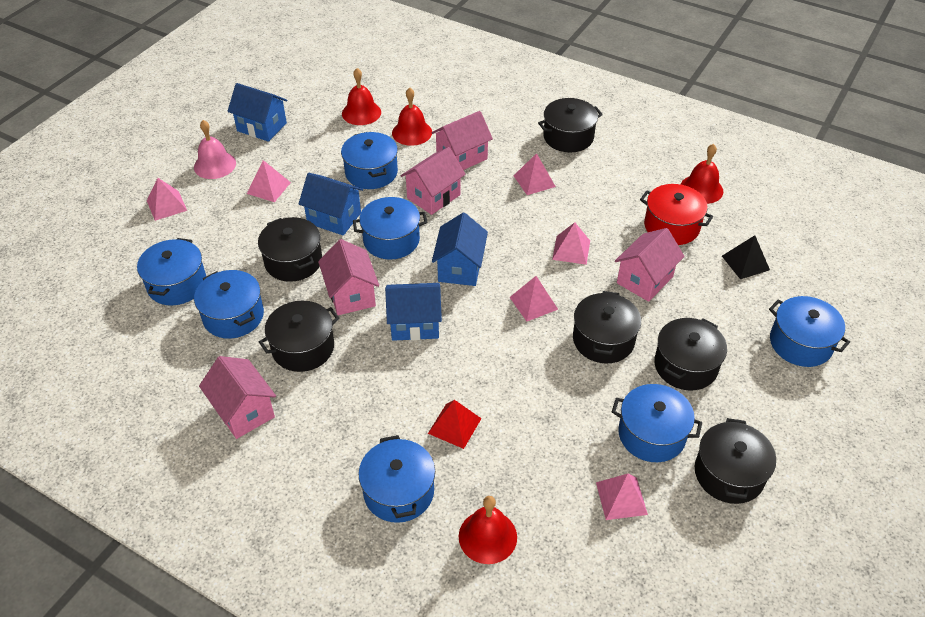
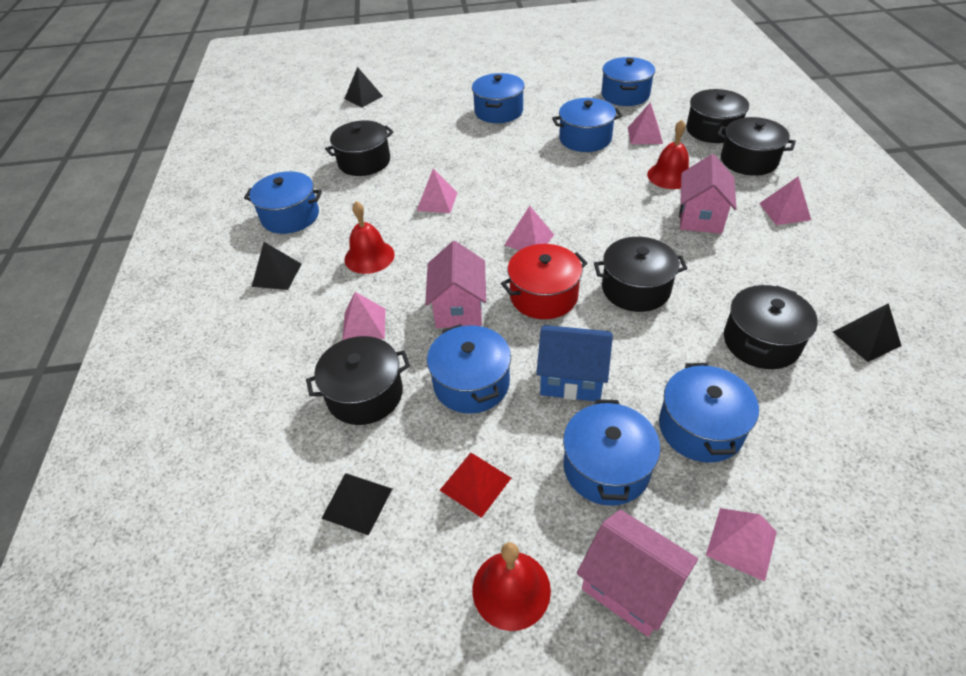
black pyramid: [722,235,770,279] = 1 -> [252,242,302,290] [321,474,392,536] [344,67,383,107] [833,303,901,362] = 4
blue house: [227,83,287,142] [299,173,363,236] [385,283,442,341] [432,213,488,286] = 4 -> [536,325,613,401] = 1
pink bell: [194,120,236,179] = 1 -> none = 0
pink house: [199,356,276,439] [318,239,379,315] [401,147,466,215] [431,111,493,170] [615,228,685,302] = 5 -> [425,241,486,328] [577,509,698,637] [679,154,737,234] = 3
red bell: [342,68,381,125] [392,88,432,146] [459,496,517,564] [681,144,723,204] = 4 -> [344,201,395,274] [472,542,551,631] [647,120,689,189] = 3

